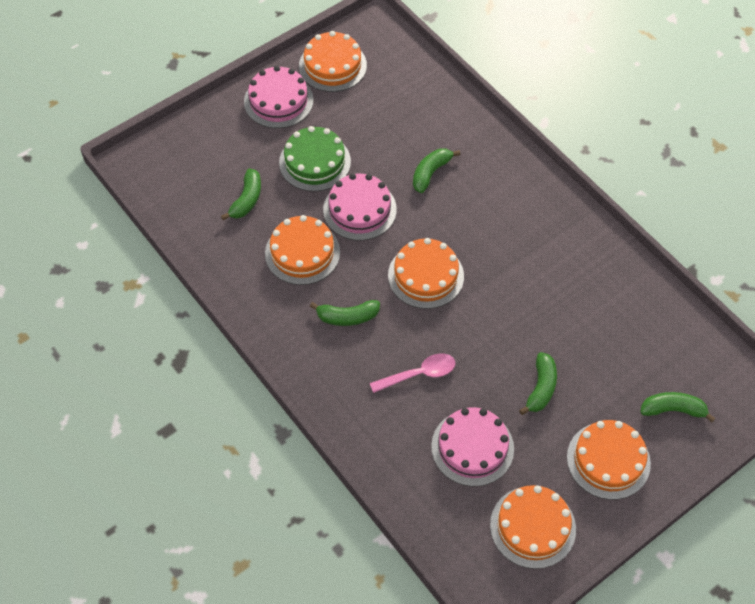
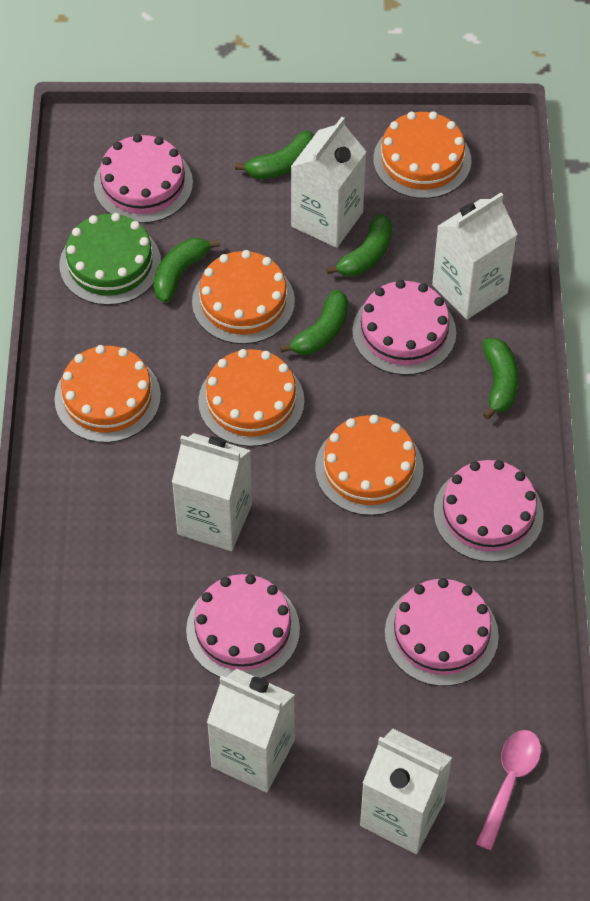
pink cake: [244,66,314,128] [323,173,397,241] [431,407,514,486] = 3 -> [94,134,193,223] [186,574,300,678] [352,280,456,375] [385,578,499,686] [434,460,543,562] = 5
white carton: none = 0 -> [172,433,252,551] [207,668,295,792] [291,117,366,248] [360,729,452,854] [432,193,517,319] = 5

